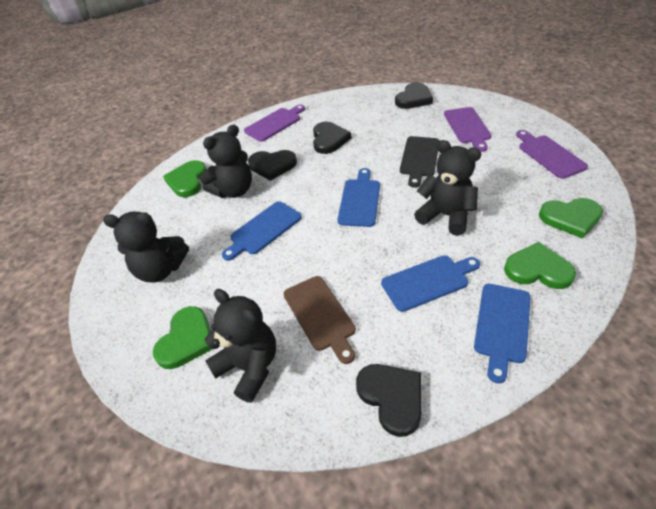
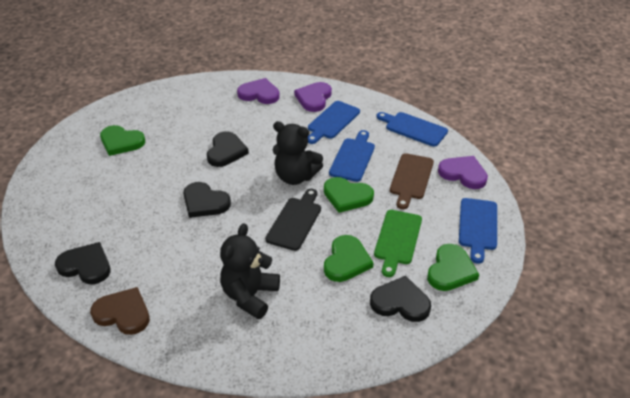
black teddy bear: [103,211,189,282] [200,125,252,198] [205,289,276,403] [414,140,482,236] = 4 -> [220,223,280,319] [273,121,323,185] = 2
brown heart: none = 0 -> [90,287,150,335] = 1
green cutting board: none = 0 -> [374,210,422,277] = 1
purple cutting board: [244,105,305,142] [444,107,492,152] [516,130,588,179] = 3 -> none = 0
purple heart: none = 0 -> [237,78,280,104] [294,82,332,112] [438,156,488,189] = 3

